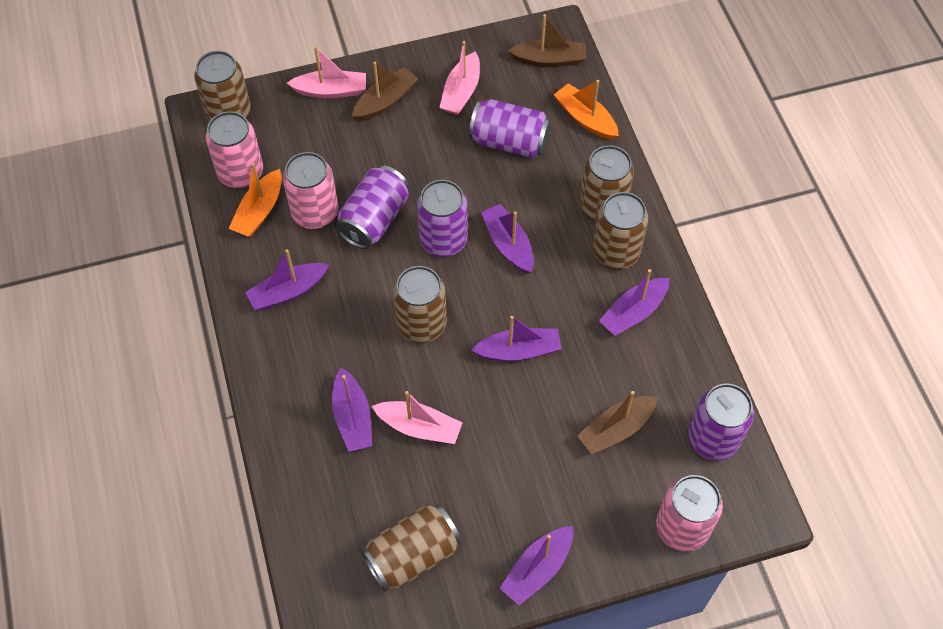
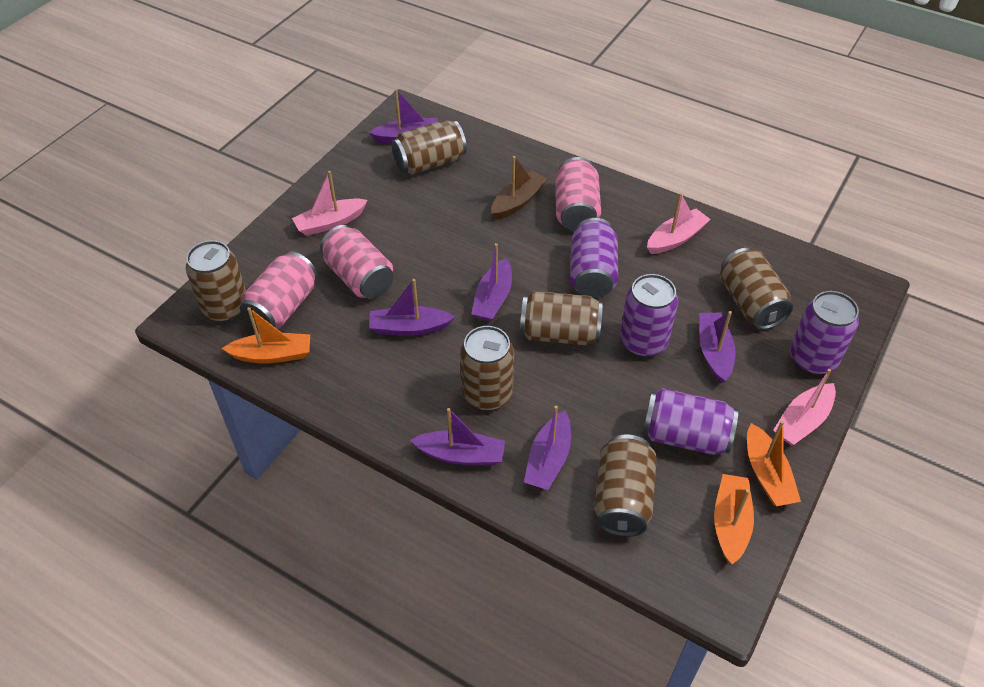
brown boat: [352,62,418,121] [508,14,586,67] [577,391,658,454] = 3 -> [491,156,547,219] = 1
brown can: [194,51,251,121] [361,504,461,592] [393,266,447,343] [580,145,634,221] [592,192,649,269] = 5 -> [186,240,246,323] [392,120,467,175] [460,326,514,411] [520,291,603,345] [594,435,657,537] [720,248,793,330] = 6
orange boat: [229,163,282,237] [554,80,619,140] = 2 -> [222,307,310,364] [714,474,754,565] [747,421,801,506] = 3

